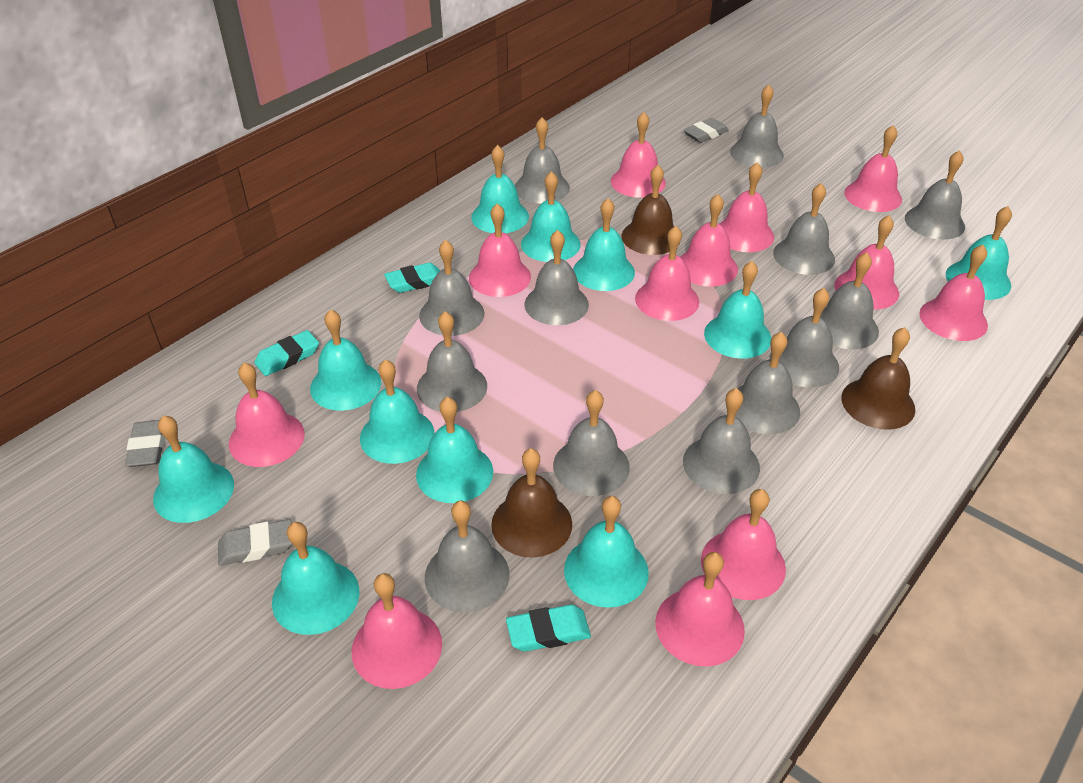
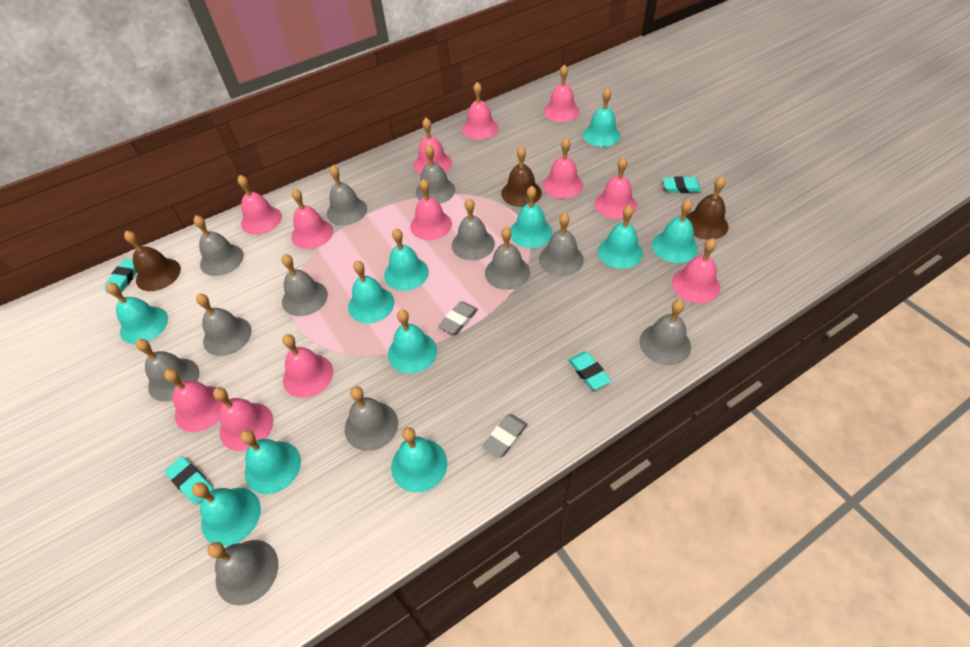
grey bell: [417,311,487,412] [419,240,484,336] [425,501,510,613] [515,118,570,204] [525,230,589,325] [553,390,630,496] [683,388,760,494] [730,85,784,168] [735,332,800,434] [769,288,839,388] [773,183,835,275] [820,252,879,350] [905,150,965,240] = 13 -> [136,339,199,402] [193,215,244,276] [196,294,252,356] [207,540,278,605] [282,254,328,316] [327,165,367,225] [345,386,398,451] [416,144,455,204] [452,198,495,260] [485,227,530,290] [539,213,584,276] [639,300,691,365] = 12
grey eraser: [125,420,165,467] [218,519,292,566] [684,118,729,143] = 3 -> [439,301,478,334] [483,414,528,458] = 2
turquoise eraser: [254,330,319,376] [384,263,440,293] [506,605,591,652] = 3 -> [105,259,137,293] [164,456,214,505] [568,352,611,390] [663,176,701,193] = 4

